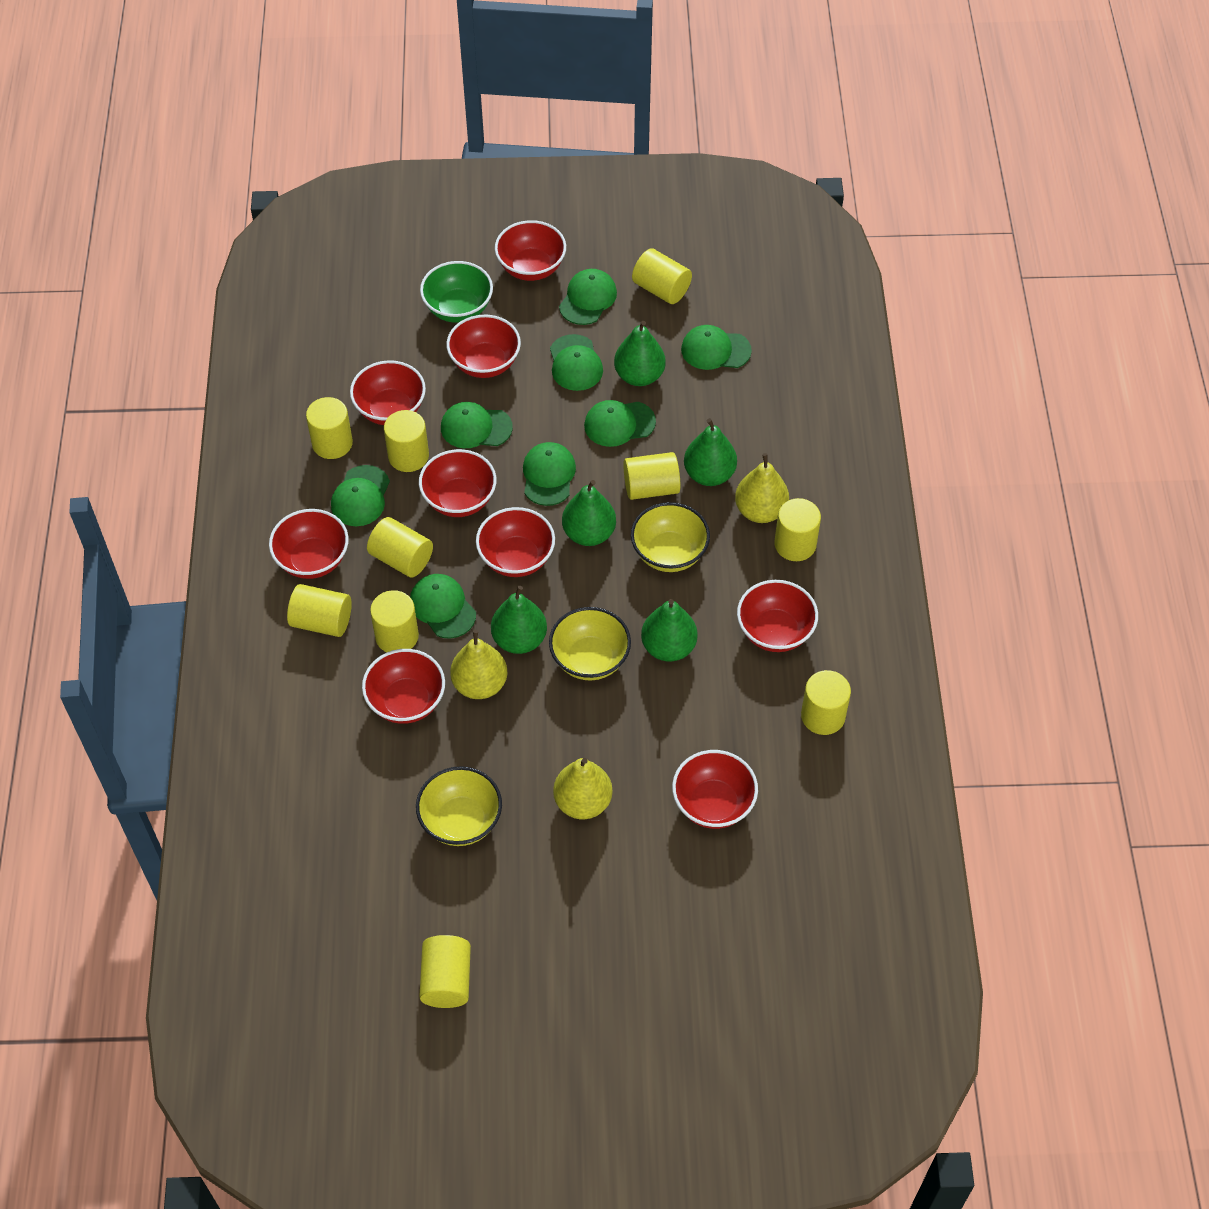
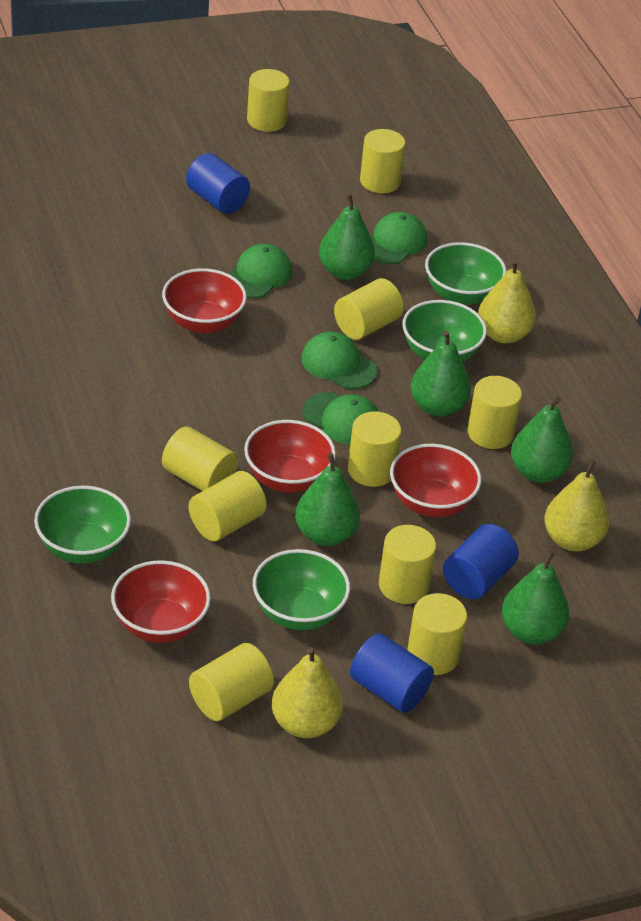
blue cylinder: none = 0 -> [186,153,250,214] [350,633,434,713] [443,524,519,599] = 3
green bowl: [420,261,493,323] = 1 -> [34,486,131,563] [253,549,350,630] [402,300,487,362] [425,242,507,305] = 4
green cap: [331,465,390,526] [410,574,476,638] [441,402,513,448] [523,442,576,506] [550,334,603,391] [559,269,617,325] [584,400,656,447] [681,325,752,370] = 8 -> [228,244,292,298] [301,332,377,389] [302,392,379,445] [370,212,427,264] = 4
red bowl: [269,509,349,579] [350,360,426,425] [362,649,445,724] [419,449,497,517] [446,315,521,378] [476,507,555,577] [495,220,566,281] [672,750,758,829] [737,580,818,652] = 9 -> [111,560,211,643] [162,268,247,334] [244,420,336,493] [390,444,481,517] = 4
yellow bowl: [416,766,502,846] [549,607,631,680] [631,502,710,572] = 3 -> none = 0

